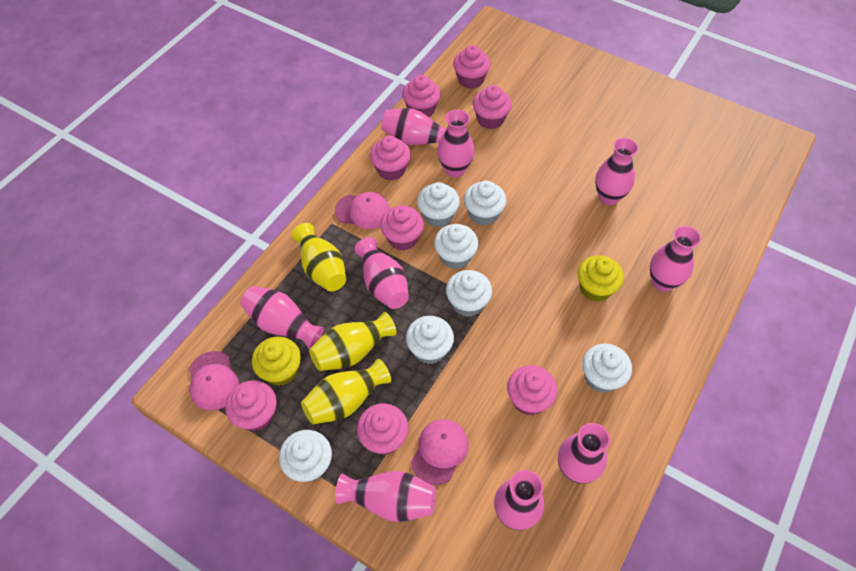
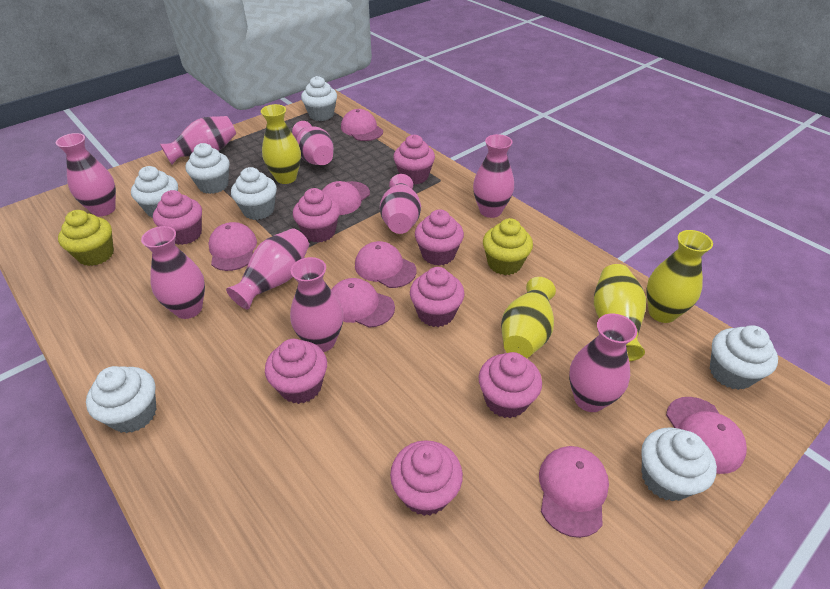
pink cap: [189,351,239,411] [335,192,390,229] [411,419,469,485] = 3 -> [208,222,257,271] [322,181,370,215] [331,278,395,328] [341,109,383,141] [355,241,417,288] [539,446,609,538] [666,397,747,474] = 7
yellow vase: [292,223,346,291] [301,359,391,424] [309,312,396,371] = 3 -> [261,104,301,184] [501,277,556,358] [594,264,646,361] [646,230,713,323] = 4

